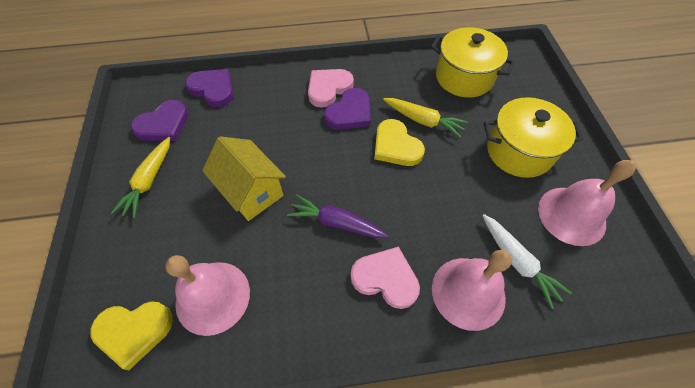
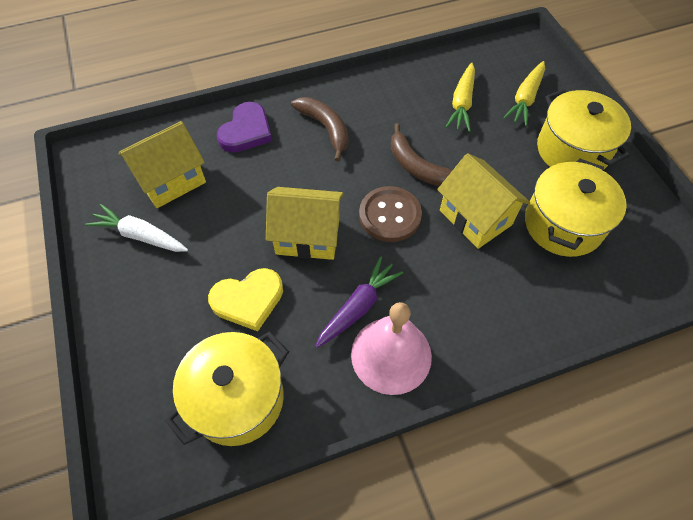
brown banana: none = 0 -> [291,97,349,162] [391,123,453,186] = 2
brown button: none = 0 -> [359,186,422,242] = 1
pink bell: [165,255,250,336] [432,250,512,331] [538,160,636,246] = 3 -> [351,302,432,395] = 1
pink heart: [308,69,354,108] [351,247,420,309] = 2 -> none = 0
purple heart: [131,100,188,141] [185,69,233,107] [324,88,371,130] = 3 -> [217,102,272,153] = 1
yellow heart: [90,301,173,370] [374,119,425,166] = 2 -> [208,268,283,331] = 1
yellow house: [202,136,286,221] = 1 -> [118,121,206,208] [266,187,344,260] [437,153,530,249] = 3
yellow pot: [431,27,515,98] [484,97,584,178] = 2 -> [165,332,289,446] [525,158,627,257] [537,89,631,170] = 3

